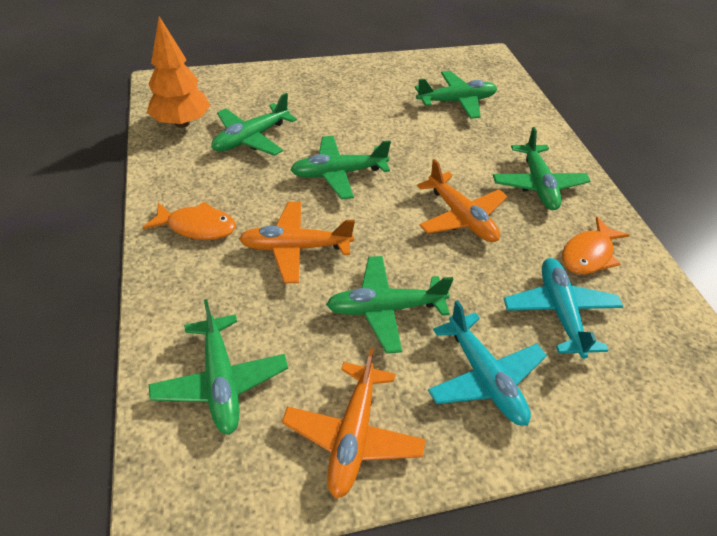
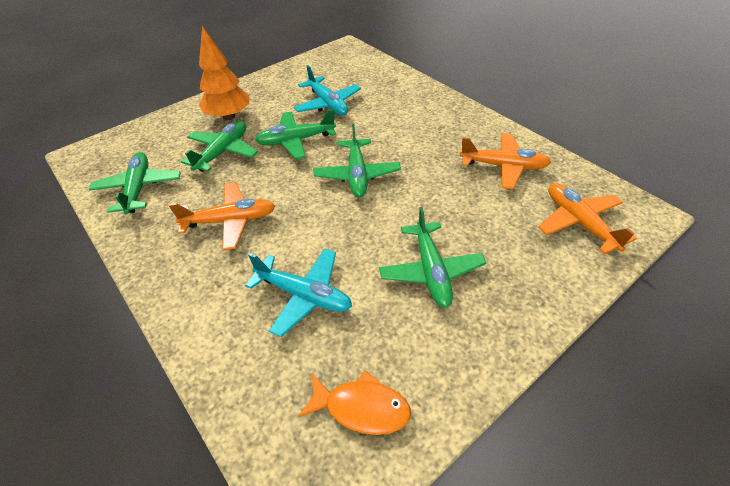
green plane: [149,299,288,435] [211,93,297,156] [290,136,391,200] [326,256,453,354] [415,71,497,119] [493,127,591,210] = 6 -> [89,152,181,215] [181,120,258,172] [255,109,336,160] [314,124,401,198] [379,207,486,308] = 5
orange fish: [142,202,236,240] [562,217,630,275] = 2 -> [298,370,411,435] = 1

